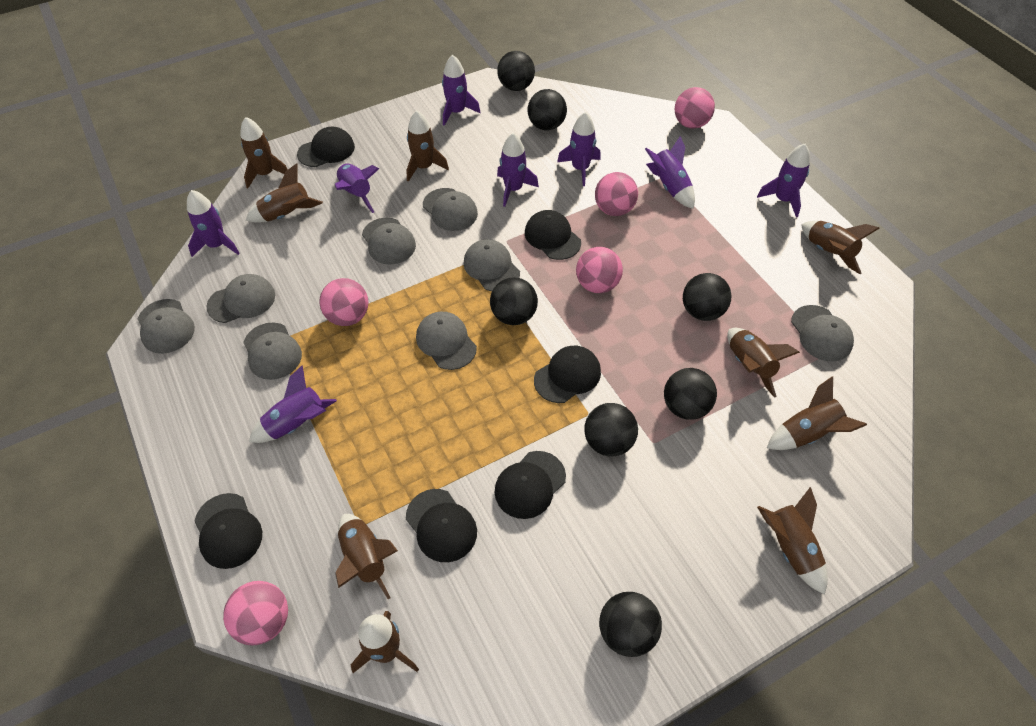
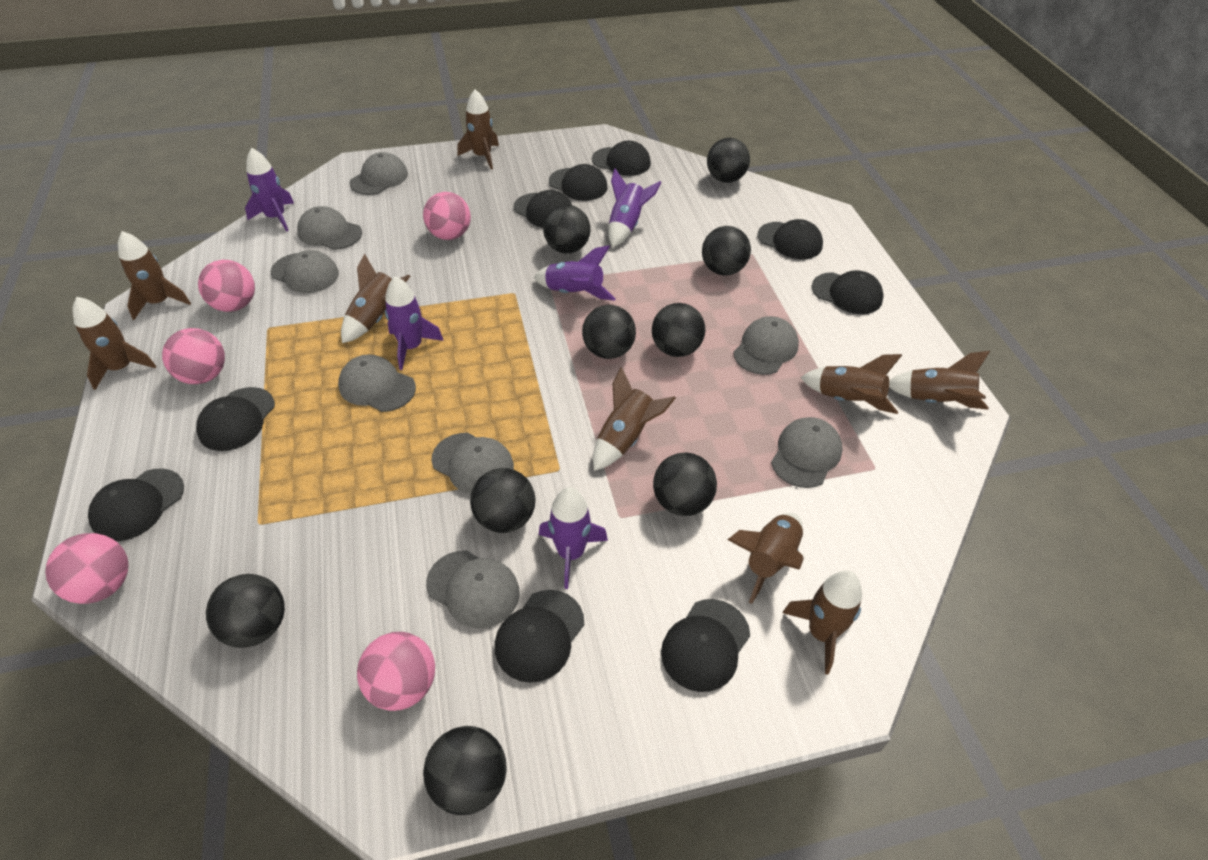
black ball: [490,277,538,325] [497,51,535,91] [528,89,567,130] [584,403,638,457] [599,592,662,657] [664,368,717,420] [683,273,731,321] = 7 -> [206,574,285,648] [423,726,506,815] [470,468,536,533] [543,205,590,253] [582,305,636,359] [652,303,705,357] [653,452,717,516] [702,226,751,275] [707,138,750,183] = 9
black cap: [194,493,262,569] [297,127,355,167] [406,489,477,562] [494,451,566,519] [525,210,581,260] [534,346,601,403] = 6 -> [88,469,184,541] [196,387,275,451] [495,590,584,683] [514,190,572,228] [549,164,608,201] [592,140,651,176] [661,599,750,692] [757,219,823,259] [812,270,884,314] = 9
purple rocket: [187,190,240,257] [249,365,337,443] [335,163,379,213] [442,55,480,126] [497,133,539,207] [557,112,601,186] [645,136,695,209] [757,144,810,217] = 8 -> [245,148,294,232] [385,276,444,370] [534,245,616,300] [539,487,608,589] [608,168,662,247] = 5

